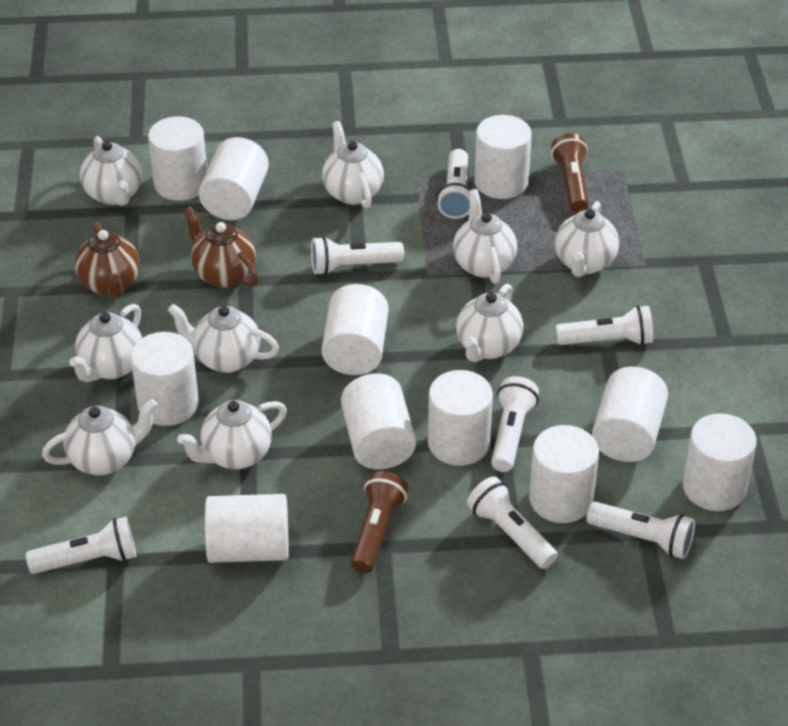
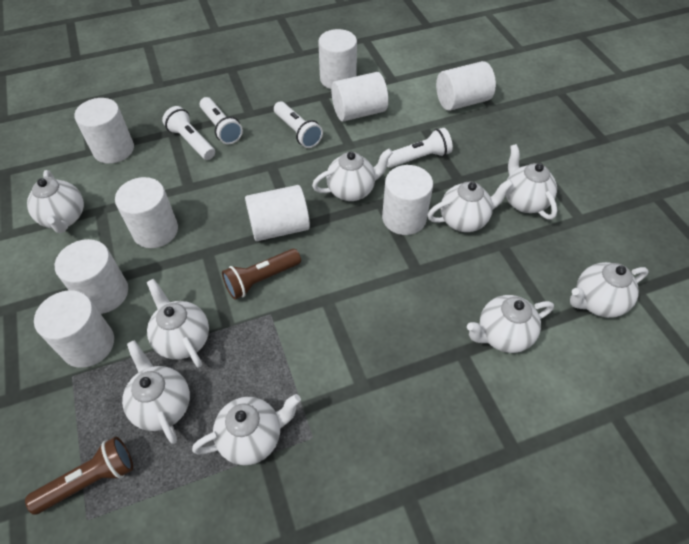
brown teapot: [75,222,140,299] [183,207,259,288] = 2 -> none = 0
white cylinder: [131,332,199,426] [148,116,207,201] [199,137,269,220] [205,494,289,563] [322,284,388,375] [341,373,416,469] [428,370,493,466] [474,115,532,199] [529,425,599,523] [592,367,668,462] [683,413,757,511] = 11 -> [34,290,114,368] [55,239,128,314] [74,98,134,164] [115,177,178,248] [245,185,310,241] [318,29,357,89] [331,72,388,122] [382,165,433,235] [436,61,496,111] = 9
white flashlight: [26,517,136,574] [311,236,404,275] [437,149,471,219] [467,477,558,569] [491,376,539,472] [556,305,653,346] [587,502,695,559] = 7 -> [162,106,215,160] [200,97,243,144] [274,102,323,148] [387,128,453,168] = 4

